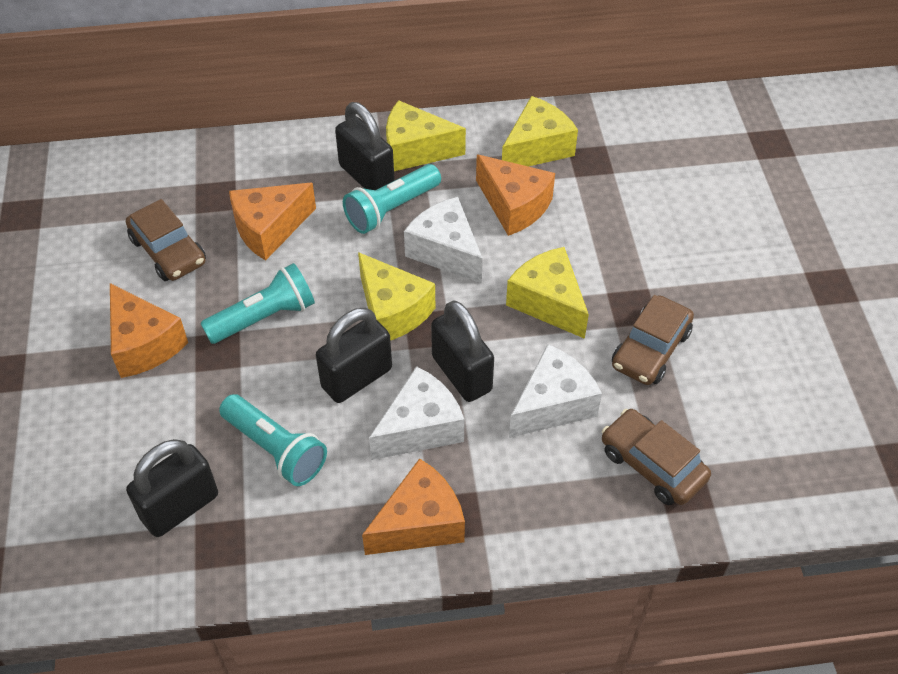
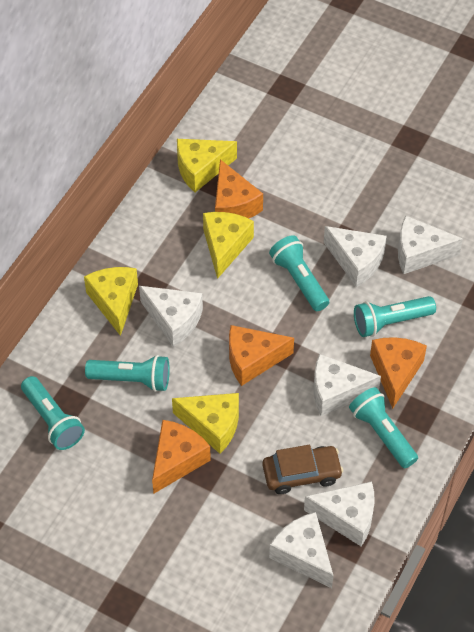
black padlock: [126,439,218,537] [316,308,392,403] [335,102,395,190] [431,300,494,402] = 4 -> none = 0
brown car: [126,199,206,281] [602,409,711,505] [612,295,694,385] = 3 -> [262,445,343,494] = 1
turquoise flashlight: [200,263,315,344] [219,394,327,486] [343,164,441,234] = 3 -> [21,376,85,450] [85,355,170,392] [269,235,329,311] [349,387,418,468] [354,296,436,337] = 5
white cheese: [369,366,465,460] [404,197,483,284] [509,344,602,438] = 3 -> [139,286,203,347] [269,512,334,588] [304,481,375,546] [313,354,381,416] [324,226,387,287] [398,216,463,274] = 6

